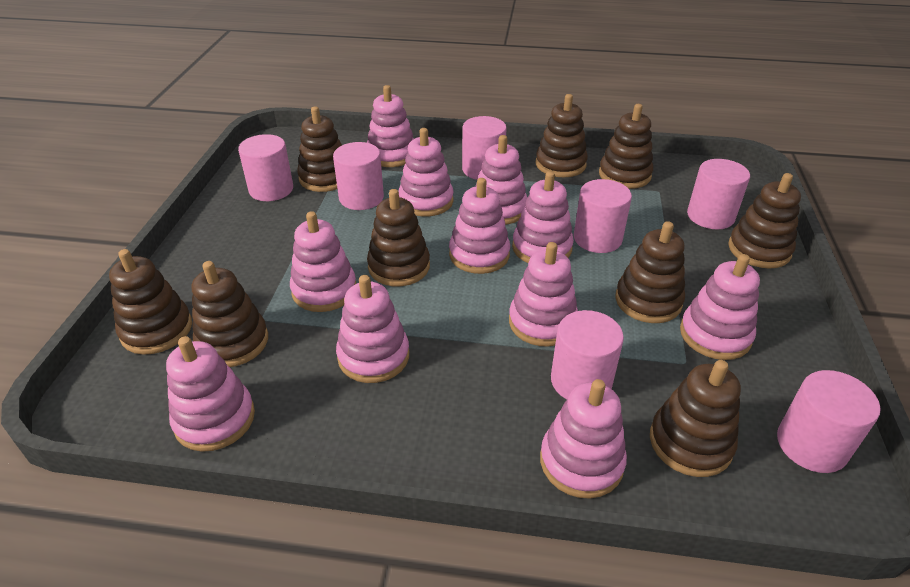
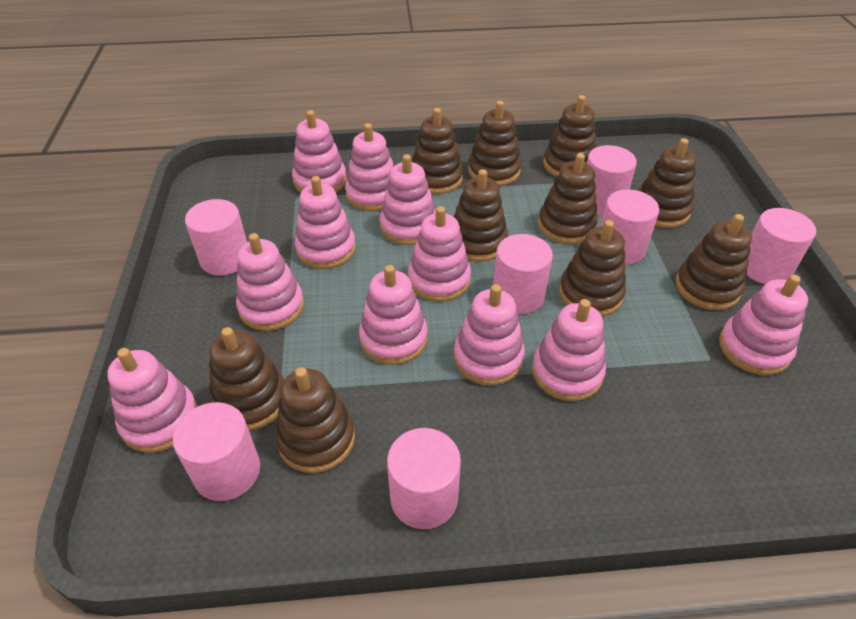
brown stacking toy: [109,249,192,355] [192,261,268,367] [297,106,342,192] [367,189,430,286] [536,94,588,177] [599,104,653,189] [615,221,685,323] [650,360,741,477] [728,173,801,269] = 9 -> [209,327,284,430] [275,367,355,473] [412,108,463,194] [453,169,508,262] [468,101,521,186] [538,153,598,244] [543,95,596,177] [559,220,626,316] [638,138,697,228] [675,214,752,310] = 10

